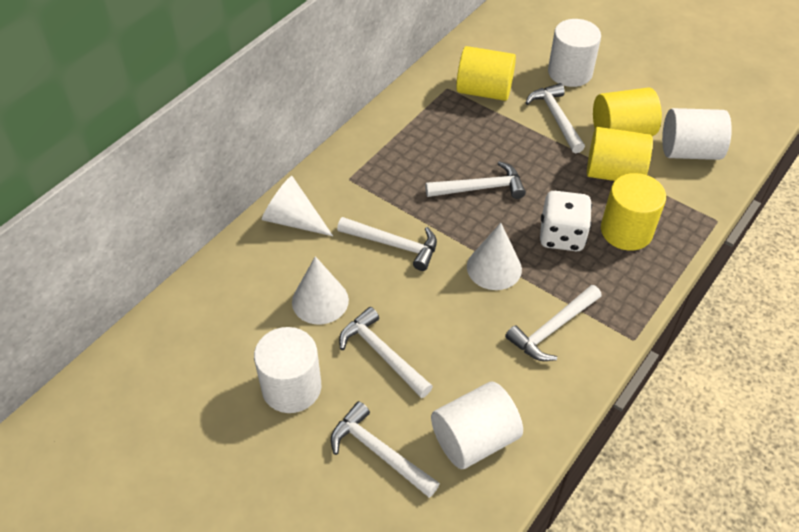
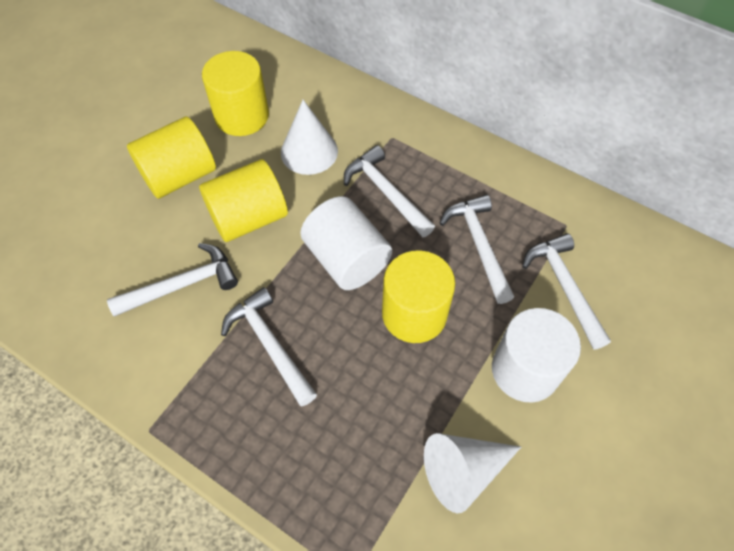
white cone: [262,176,333,236] [292,256,349,325] [467,223,522,290] = 3 -> [281,100,338,175] [424,433,521,513] = 2
white cylinder: [254,327,321,413] [431,382,523,469] [548,19,601,87] [662,108,732,160] = 4 -> [300,196,392,290] [492,308,581,402] = 2
white dice: [540,191,592,251] = 1 -> none = 0
white hammer: [331,401,440,498] [337,217,437,271] [339,307,433,398] [425,161,526,199] [505,285,601,361] [526,83,585,153] = 6 -> [107,243,238,317] [221,287,317,406] [344,145,435,237] [439,195,514,304] [522,233,611,350] = 5

